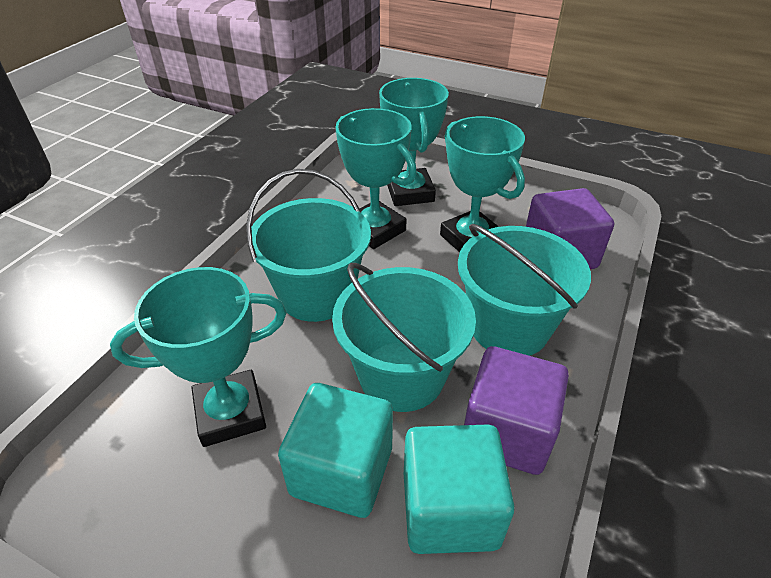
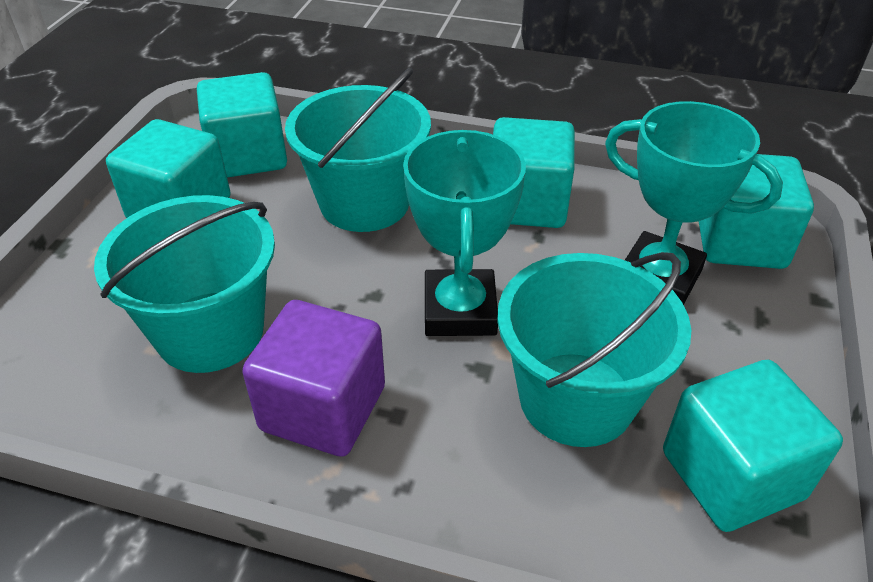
purple cube: [464,346,569,475] [526,188,614,269] = 2 -> [242,300,385,457] = 1
turquoise cube: [278,383,393,518] [404,425,515,554] = 2 -> [106,119,231,218] [197,72,287,178] [493,117,575,228] [663,360,843,532] [699,154,814,269] = 5
turquoise trophy: [110,267,287,447] [336,108,417,249] [379,78,449,206] [440,116,525,252] = 4 -> [403,130,526,336] [605,101,783,305] = 2

